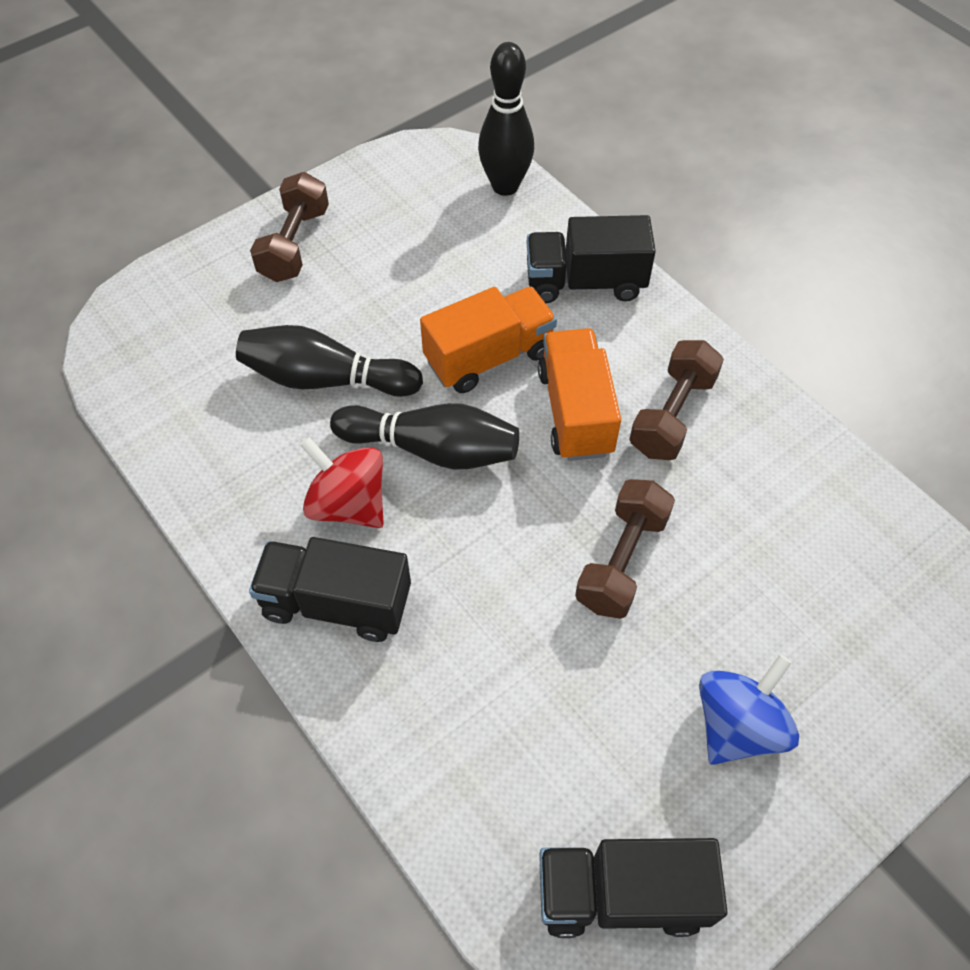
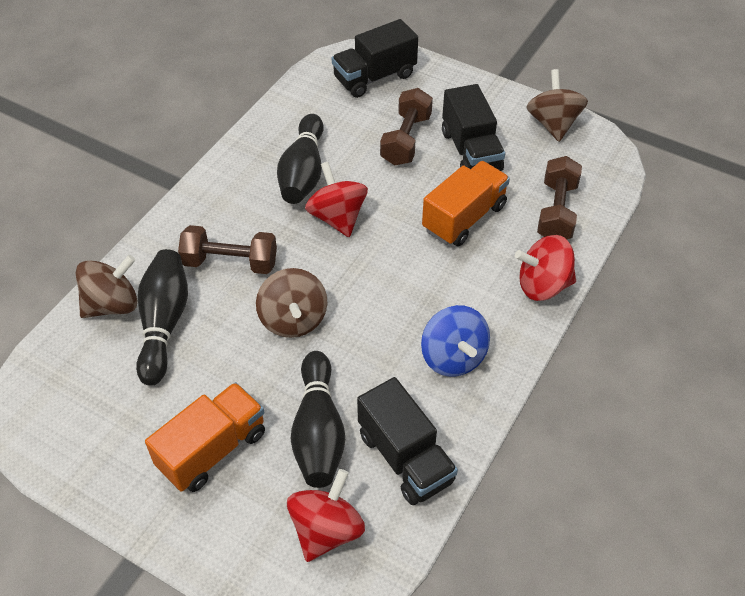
brown spinning top: none = 0 -> [76,255,138,318] [256,268,327,338] [526,69,588,142] = 3
red spinning top: [300,437,384,528] = 1 -> [287,469,365,562] [305,162,368,237] [515,235,576,301] = 3

